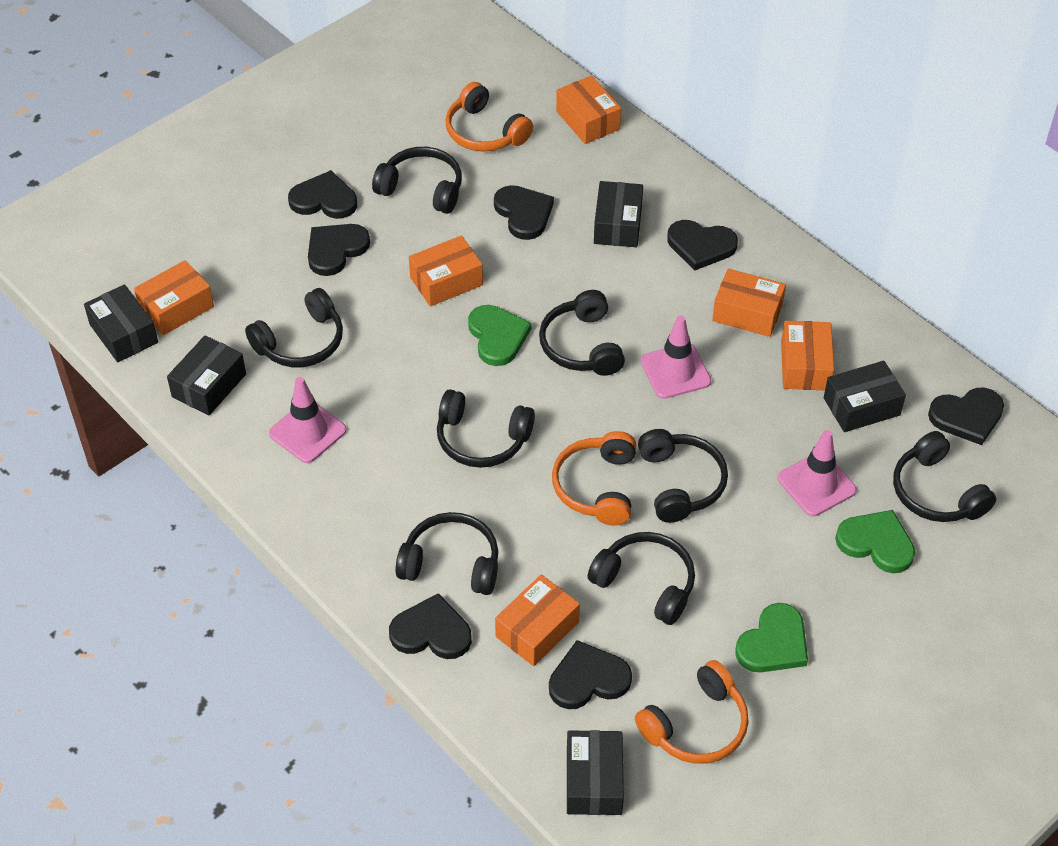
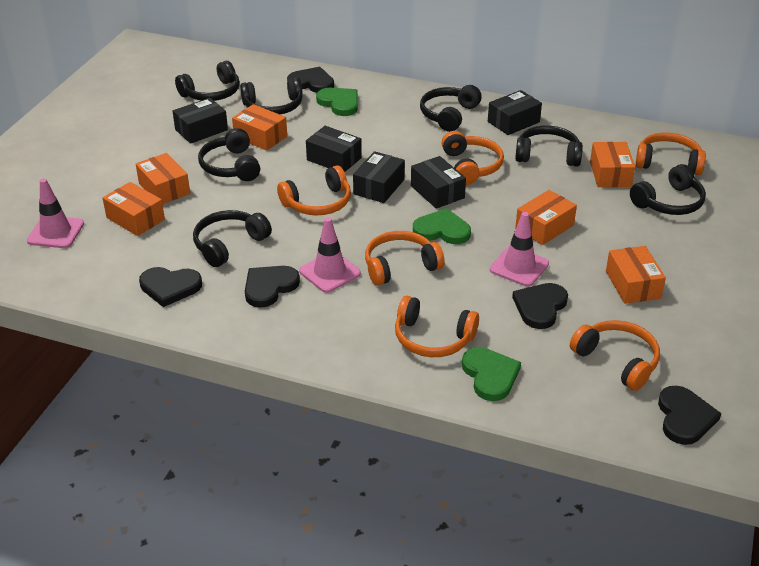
black headphones: [245,288,343,367] [372,147,462,214] [396,512,498,595] [437,389,535,468] [539,290,625,376] [588,532,695,625] [638,429,728,523] [893,431,996,522] = 8 -> [175,61,240,101] [193,210,272,267] [198,128,260,181] [241,77,303,114] [420,85,482,132] [515,126,583,167] [630,164,706,215] = 7
black heart: [288,170,357,219] [308,224,370,276] [389,593,472,659] [494,185,554,240] [549,640,632,709] [667,220,738,271] [928,388,1004,445] = 7 -> [139,267,202,307] [245,266,300,308] [287,67,334,93] [512,283,568,329] [658,386,721,445] = 5
orange headphones: [445,82,533,152] [552,431,636,525] [635,660,749,764] = 3 -> [277,165,351,216] [365,231,445,286] [395,296,479,357] [442,131,504,185] [570,320,660,391] [636,132,706,175] = 6

